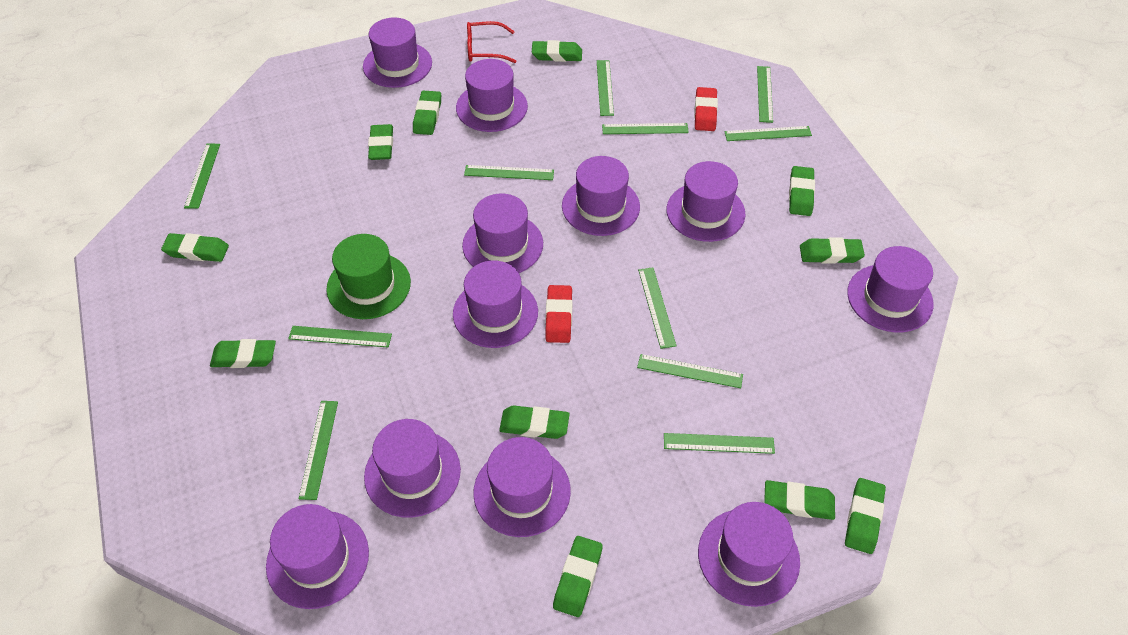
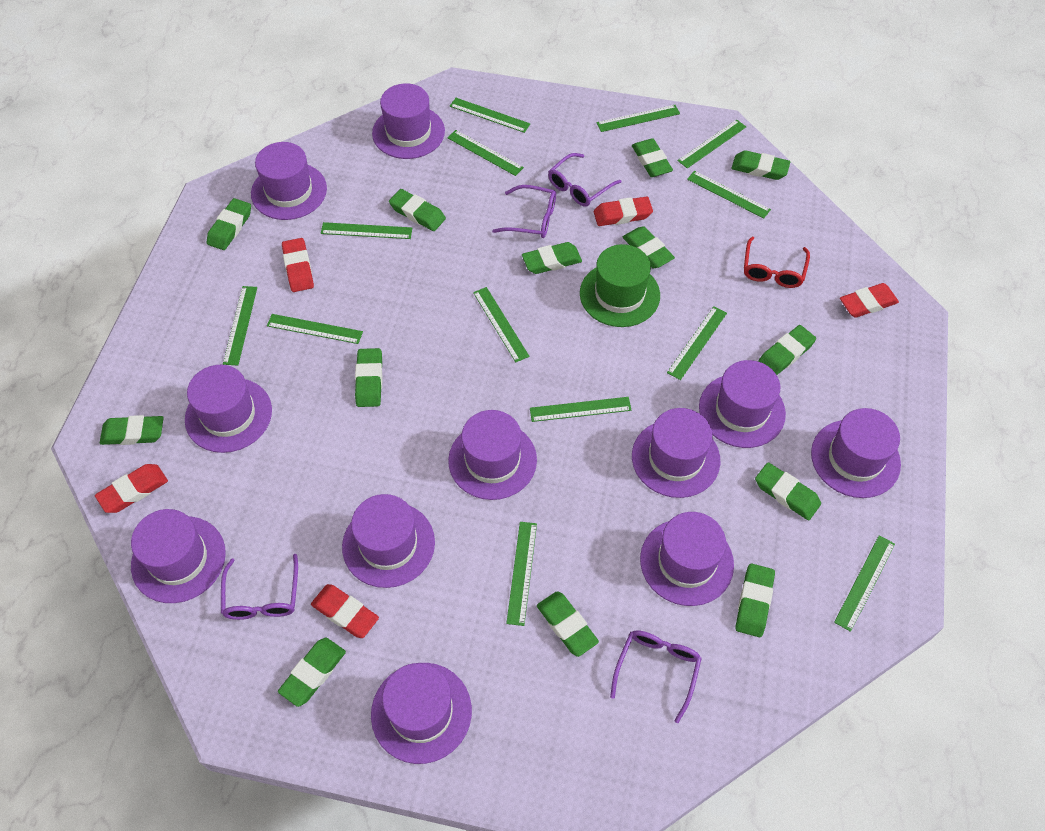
green eraser: [161,233,229,262] [210,339,276,368] [368,124,393,160] [413,91,441,135] [499,405,570,439] [532,40,582,62] [553,536,603,617] [764,480,835,520] [789,166,815,216] [800,237,865,264] [845,478,886,554] = 11 -> [100,415,164,445] [207,198,251,250] [278,638,346,707] [355,348,383,407] [389,189,446,231] [522,242,582,274] [537,592,599,657] [623,226,675,268] [632,138,673,177] [731,150,790,180] [735,563,775,637] [755,462,821,520] [758,325,816,375] = 13
green ruler: [184,144,220,209] [288,326,392,347] [299,401,338,500] [464,165,554,180] [597,60,614,116] [602,123,689,134] [637,354,743,388] [638,267,676,349] [664,433,775,454] [724,126,812,141] [757,66,773,123] = 11 -> [223,286,257,366] [267,314,363,344] [321,222,412,239] [447,130,524,176] [450,98,530,133] [473,287,530,362] [506,522,537,626] [530,397,631,422] [597,105,680,132] [667,306,727,380] [678,119,746,168] [687,171,771,219] [834,535,895,632] = 13
purple glasses: none = 0 -> [221,554,298,620] [492,185,556,238] [548,153,622,207] [610,630,702,723] = 4
red eraser: [545,285,572,343] [694,87,718,131] = 2 -> [95,464,168,513] [282,238,314,292] [311,584,379,638] [594,197,653,226] [840,283,899,318] = 5

